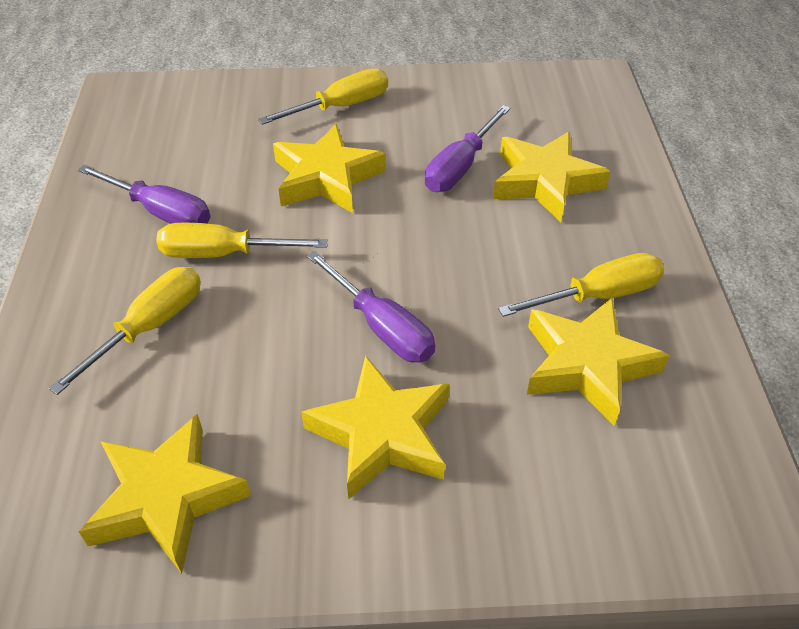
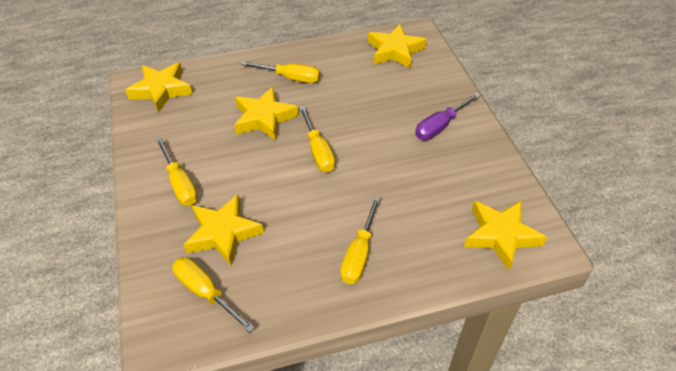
purple screwdriver: [78,164,210,224] [307,251,435,363] [425,105,511,192] = 3 -> [415,93,480,140] = 1
yellow screwdriver: [49,267,201,395] [156,223,328,258] [258,68,388,125] [498,253,664,317] = 4 -> [156,138,198,206] [172,258,255,333] [241,61,320,83] [299,106,335,172] [340,197,381,284] = 5

